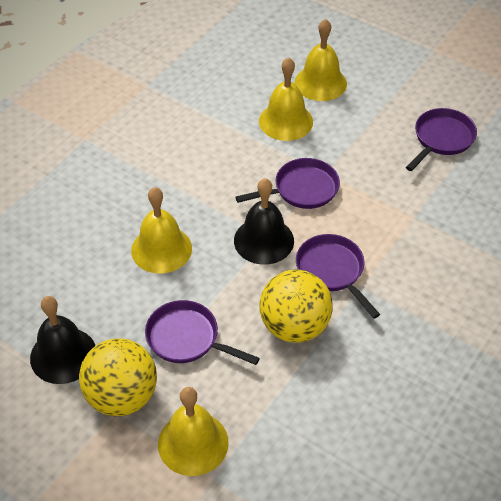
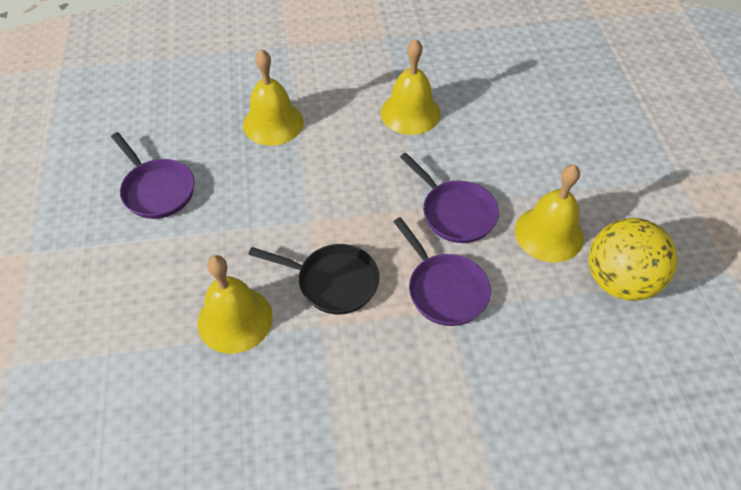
black bell: [30,296,95,384] [234,178,294,265] = 2 -> none = 0
black pan: none = 0 -> [248,244,379,315] = 1
purple pan: [145,300,260,365] [235,158,340,209] [296,234,380,319] [406,108,477,171] = 4 -> [111,132,195,219] [393,217,491,326] [400,153,499,243] = 3
yellow ball: [79,338,157,416] [260,270,333,343] = 2 -> [589,218,677,301] = 1

